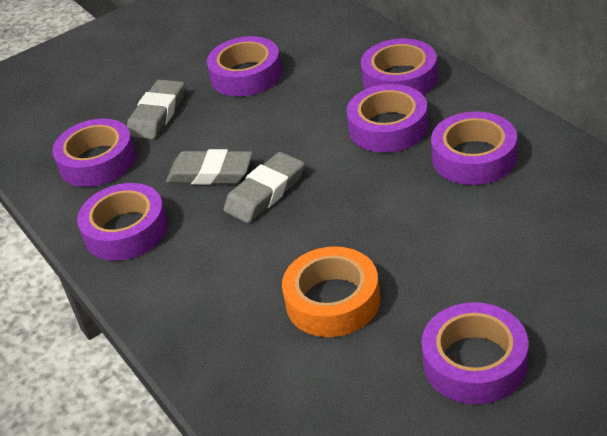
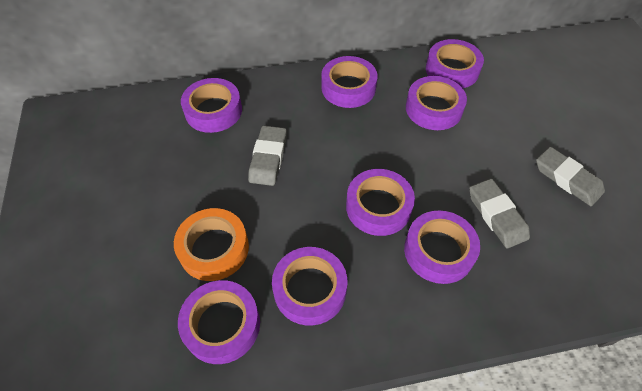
purple tape: [52,118,136,187] [77,183,168,261] [207,36,282,97] [347,84,428,153] [361,38,438,95] [422,302,528,404] [431,111,517,185] = 7 -> [178,280,260,364] [181,78,242,133] [272,247,347,326] [321,56,378,108] [346,169,415,236] [404,211,480,284] [406,76,467,130] [426,39,484,88] = 8

